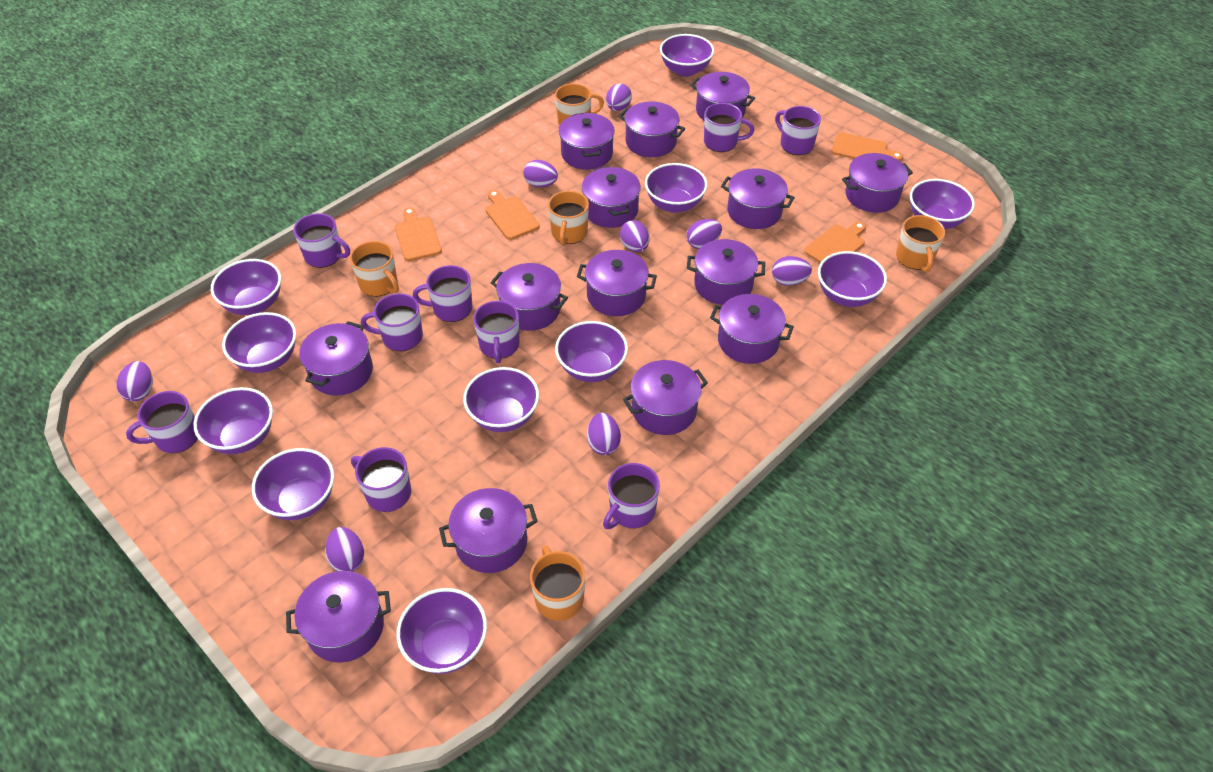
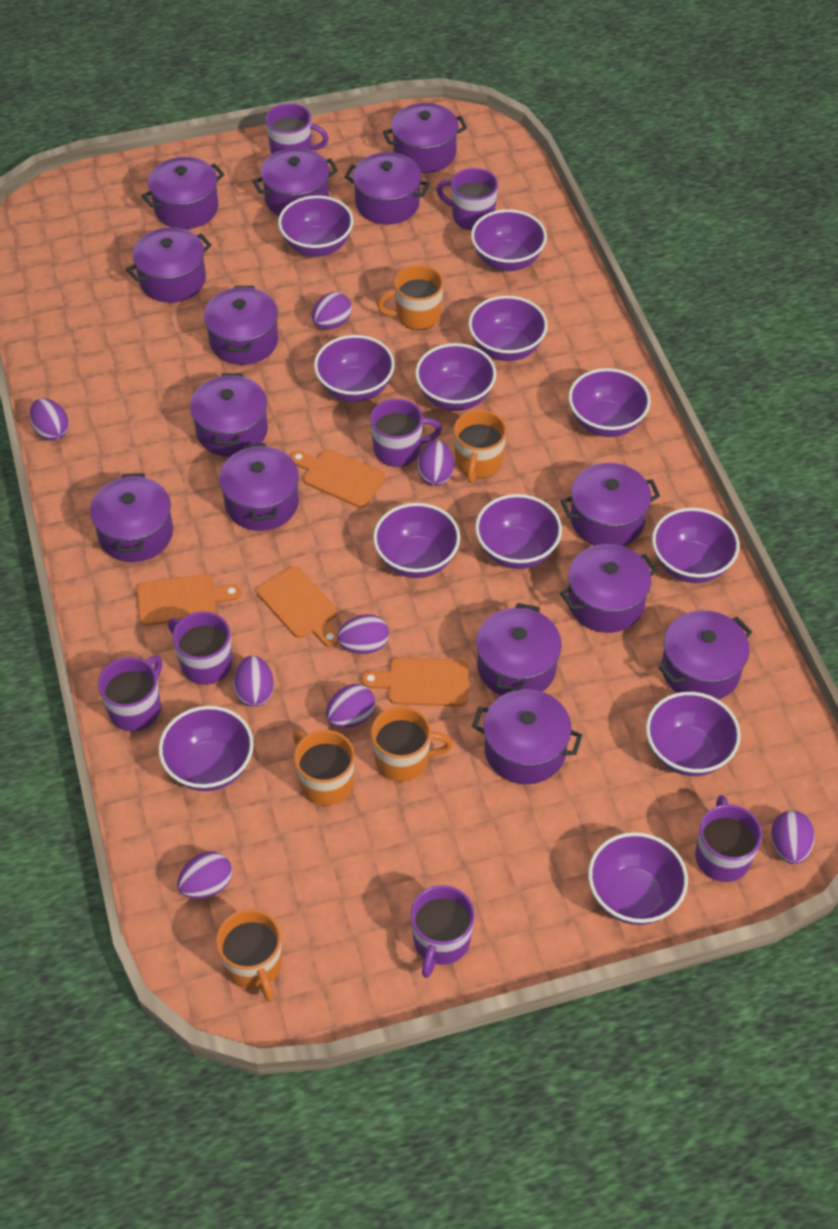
purple bowl: [193,387,273,454] [211,259,281,315] [222,312,296,373] [252,448,334,520] [397,588,487,674] [463,367,539,432] [555,321,628,382] [645,163,708,213] [660,34,714,77] [818,251,887,307] [910,179,975,229] = 11 -> [159,706,254,791] [278,195,353,257] [314,335,395,402] [373,503,460,578] [415,343,496,411] [468,296,548,361] [471,209,547,271] [475,494,562,569] [569,368,651,437] [588,832,688,925] [646,692,741,776] [652,508,740,583] = 12
purple mug: [126,391,198,453] [293,213,350,268] [351,447,411,512] [361,293,423,351] [413,265,473,322] [473,301,520,363] [603,463,660,529] [704,103,754,152] [775,106,821,155] = 9 -> [98,656,162,731] [168,611,232,685] [266,103,329,154] [370,399,442,467] [411,885,475,978] [436,168,498,230] [695,795,762,882] = 7

